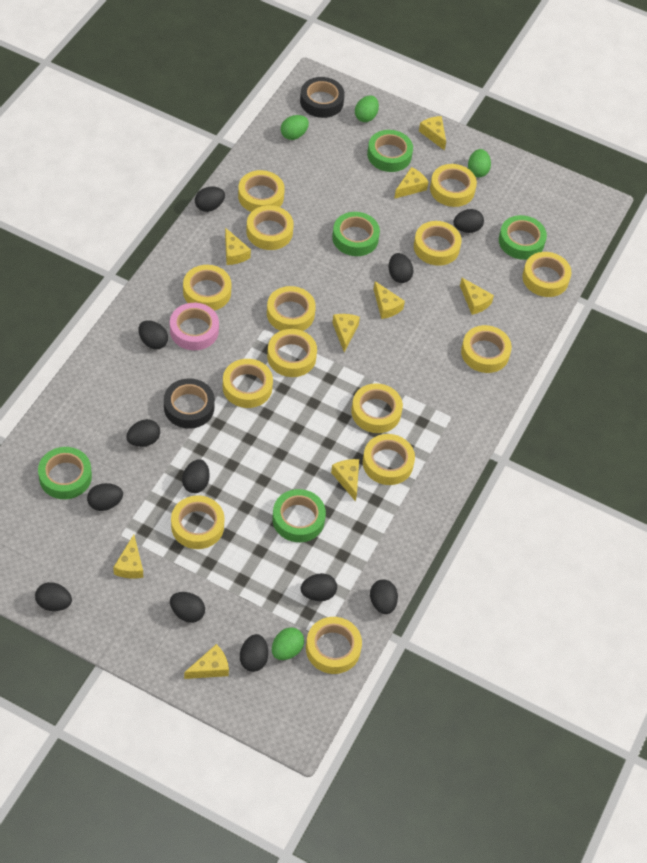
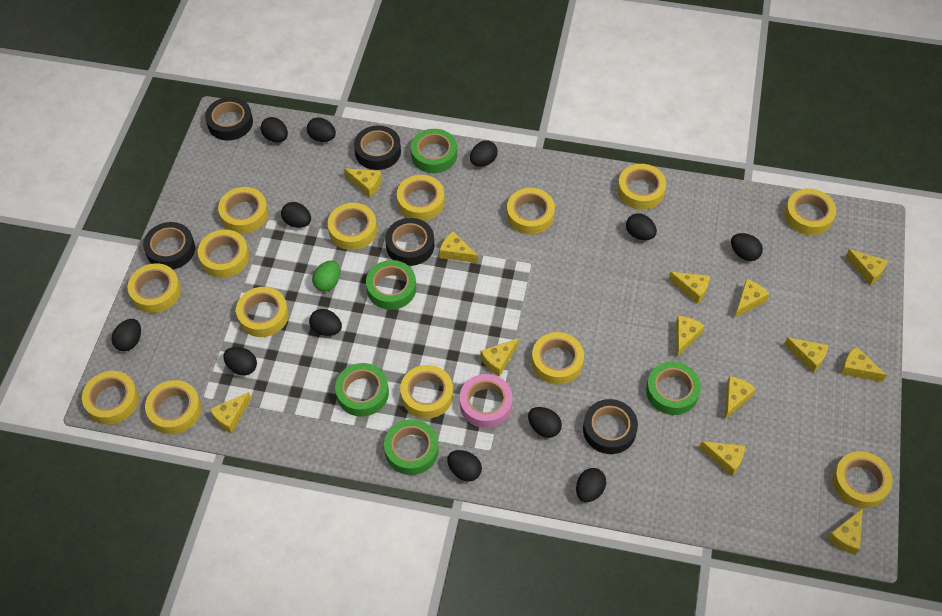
black tape: [164,378,215,429] [300,77,345,118] = 2 -> [143,222,195,269] [205,97,253,140] [354,125,401,170] [385,218,434,266] [583,399,638,454] = 5
green egg: [272,627,304,660] [281,115,309,140] [355,96,379,122] [468,149,491,178] = 4 -> [312,260,340,292] = 1
yellow cheese: [113,535,143,579] [184,644,229,679] [225,228,251,265] [331,459,359,502] [332,314,360,352] [374,281,405,319] [394,167,428,199] [419,116,446,151] [460,278,494,315] = 9 -> [210,392,251,433] [344,168,382,197] [440,231,478,263] [481,338,519,376] [668,272,710,304] [676,316,705,357] [700,441,745,476] [725,376,756,419] [735,279,769,317] [784,337,828,373] [827,508,863,555] [841,347,886,382] [846,249,888,285] = 13

